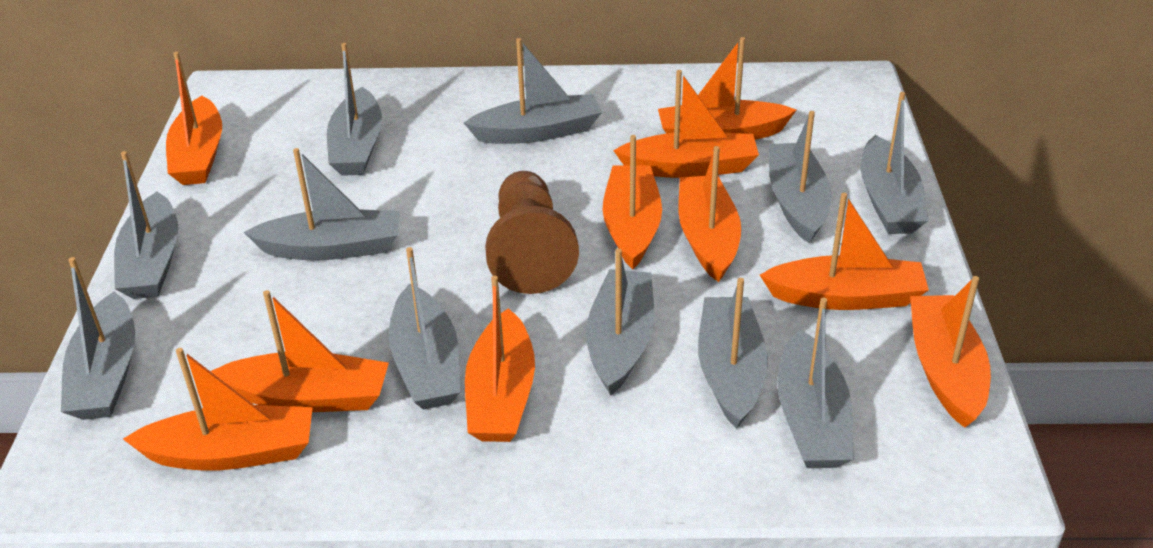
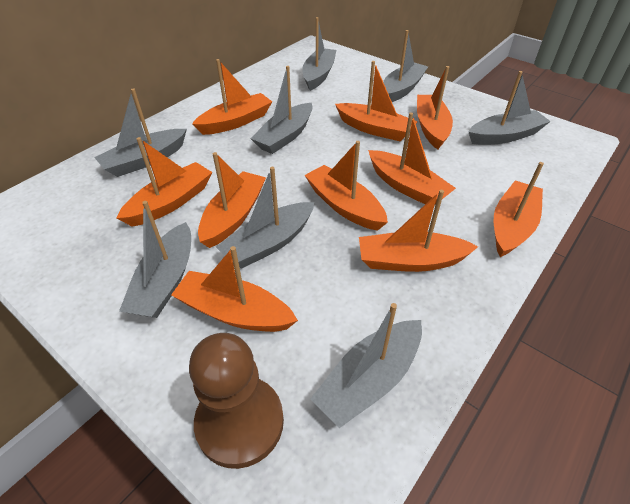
grey boat: [61,257,135,420] [114,151,178,299] [244,148,399,260] [327,43,382,176] [389,247,460,410] [464,38,602,144] [586,248,654,395] [698,278,767,429] [769,111,831,243] [777,298,854,468] [860,92,928,234] = 11 -> [94,88,187,177] [119,201,191,318] [216,167,314,268] [250,66,313,154] [302,17,336,91] [311,303,422,428] [383,30,428,102] [469,71,551,145] = 8

